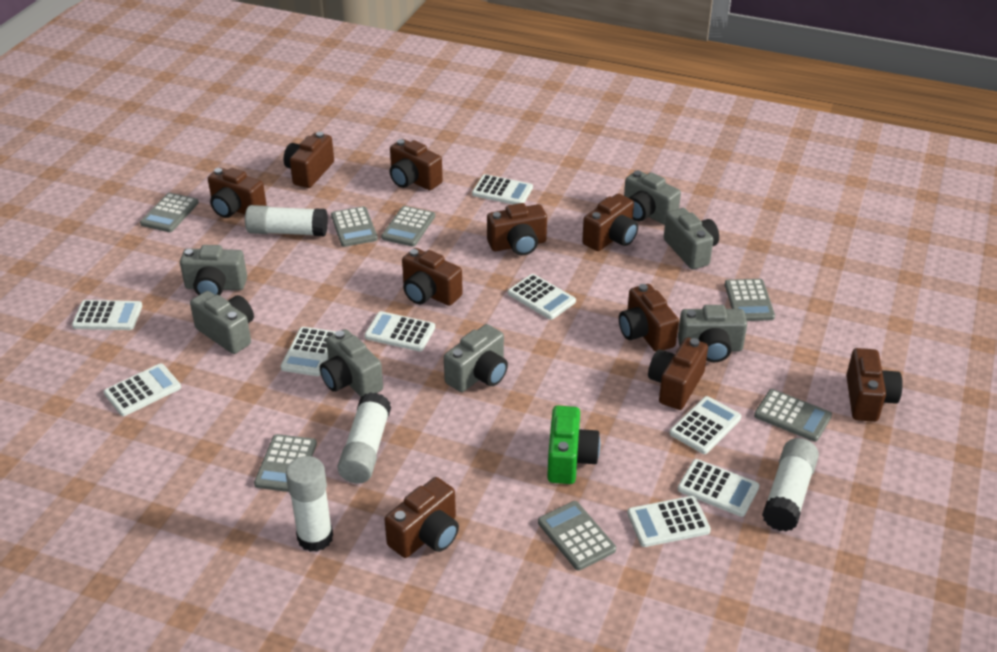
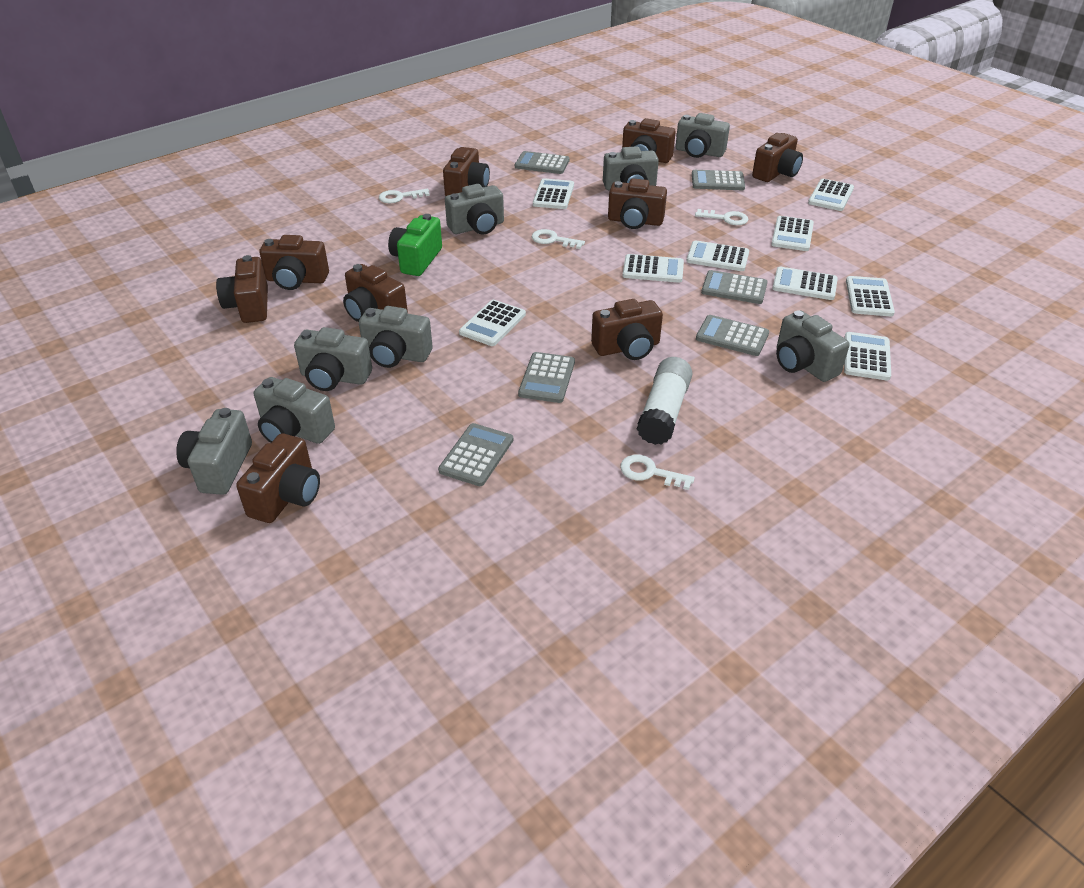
brown camera: [208,168,267,218] [284,132,334,188] [384,477,459,558] [390,139,443,190] [402,248,463,306] [487,203,547,255] [582,194,638,251] [619,284,679,352] [648,338,708,410] [846,348,903,422] = 10 -> [216,255,268,323] [236,433,320,523] [259,235,329,290] [343,264,408,322] [443,147,490,196] [591,299,663,360] [608,179,667,229] [622,118,676,163] [752,133,803,182] = 9
grey calculator: [140,193,199,232] [254,434,317,492] [331,206,378,247] [381,206,435,247] [538,501,616,571] [725,279,775,321] [754,389,832,442] = 7 -> [438,423,513,486] [515,151,570,174] [518,352,575,403] [692,170,745,190] [696,315,769,356] [701,270,768,304] = 6
grey camera: [180,245,247,295] [190,291,254,354] [320,329,383,397] [444,324,508,392] [624,170,681,225] [664,208,719,269] [678,305,747,362] = 7 -> [176,408,252,495] [254,377,335,444] [294,327,372,391] [359,306,433,368] [445,184,504,235] [603,146,659,190] [676,113,730,158] [776,310,850,382] = 8
white glue stick: [245,205,328,236] [286,456,333,552] [337,392,391,483] [762,438,819,532] = 4 -> [637,357,692,445] = 1
white key: none = 0 -> [379,189,430,203] [532,229,585,249] [620,455,695,490] [695,209,749,225] = 4

